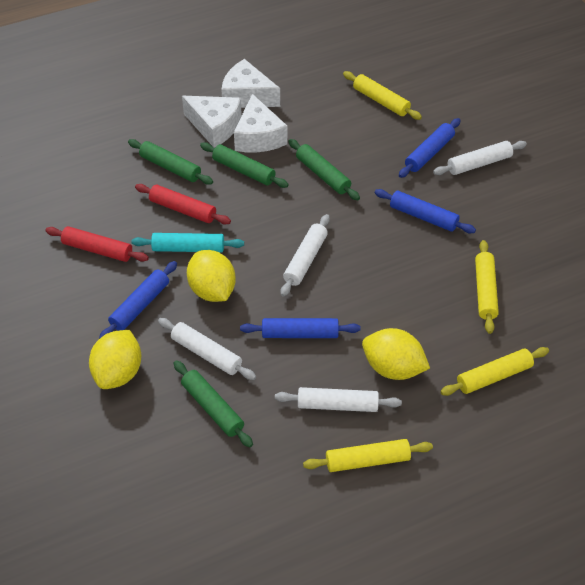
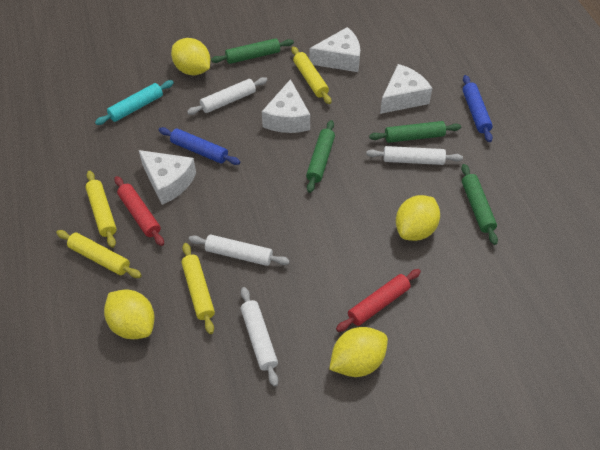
blue rolling pin: [99,261,177,339] [240,318,361,338] [375,189,476,233] [399,118,461,178] = 4 -> [159,127,240,165] [463,75,493,142] = 2
white cheese: [182,96,242,148] [221,59,280,108] [234,94,288,152] = 3 -> [139,150,196,205] [262,79,310,133] [309,27,360,72] [380,64,432,114] = 4
yellow lemon: [89,330,141,389] [187,250,236,302] [362,328,430,380] = 3 -> [104,289,154,339] [171,38,210,75] [329,327,388,377] [396,195,440,241] = 4

